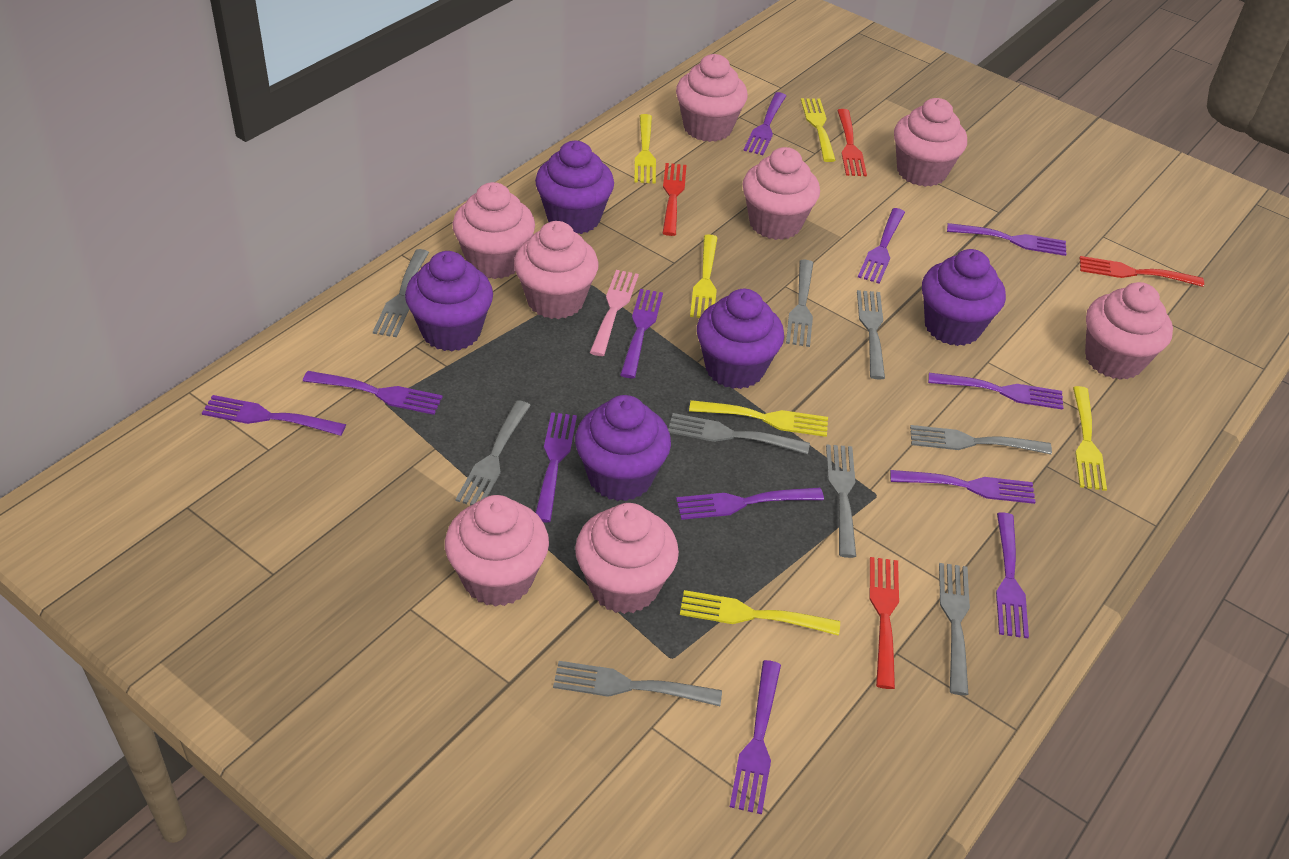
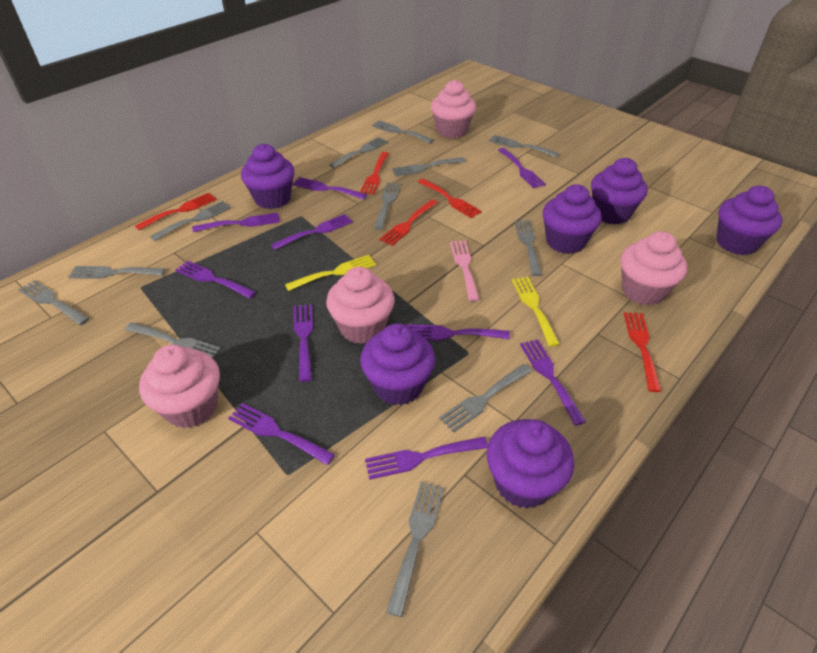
grey fork: [373,249,429,337] [455,400,531,505] [553,661,722,706] [668,413,810,454] [786,259,813,347] [826,444,856,558] [857,290,885,379] [910,425,1052,454] [939,563,970,695] = 9 -> [18,280,90,325] [68,266,165,279] [125,322,221,358] [150,201,231,241] [329,137,388,168] [372,120,433,143] [374,182,401,230] [386,482,444,617] [392,157,466,177] [439,364,532,433] [489,135,559,158] [515,220,542,276] = 12
pink cupcake: [445,495,549,607] [452,182,535,279] [514,221,598,319] [575,503,679,614] [676,54,748,142] [742,147,820,240] [894,98,967,187] [1085,282,1173,380] = 8 -> [139,345,220,428] [326,267,395,344] [431,80,476,138] [621,231,687,306] = 4
purple cupcake: [405,251,493,351] [535,141,614,234] [575,395,671,501] [697,289,784,389] [922,249,1006,346] = 5 -> [241,144,295,209] [360,324,435,405] [487,419,574,509] [543,184,602,254] [591,158,648,225] [716,186,782,255] = 6
purple fork: [202,395,346,436] [303,371,443,415] [535,412,577,522] [620,289,663,378] [676,488,824,520] [730,660,781,814] [743,92,786,155] [858,208,905,284] [890,470,1035,504] [928,373,1063,410] [947,223,1066,256] [996,512,1029,638] = 12 -> [175,261,256,299] [192,213,280,232] [228,403,335,465] [271,214,353,250] [292,177,367,200] [293,304,313,382] [365,437,488,480] [407,324,510,341] [498,148,546,188] [520,339,586,426] = 10
red fork: [663,163,686,236] [837,109,867,176] [870,557,899,689] [1080,256,1204,287] = 4 -> [135,193,216,230] [360,152,389,195] [379,199,438,246] [418,178,482,218] [623,312,661,392] = 5
yellow fork: [634,114,656,184] [680,590,840,636] [689,400,828,437] [690,234,718,318] [801,98,836,162] [1073,386,1107,491] = 6 -> [285,255,376,291] [512,277,560,347] = 2

